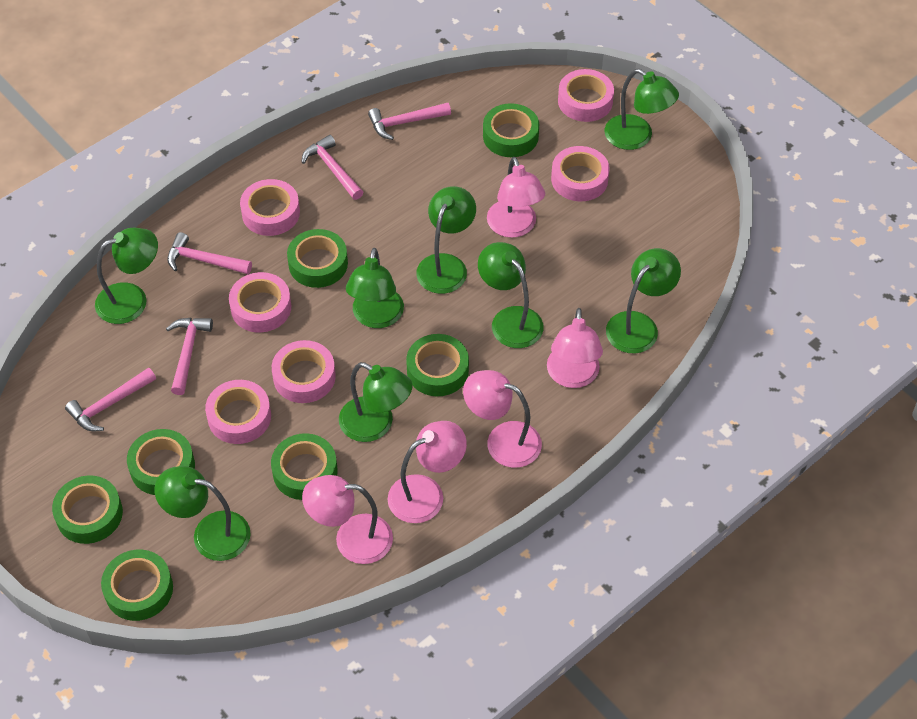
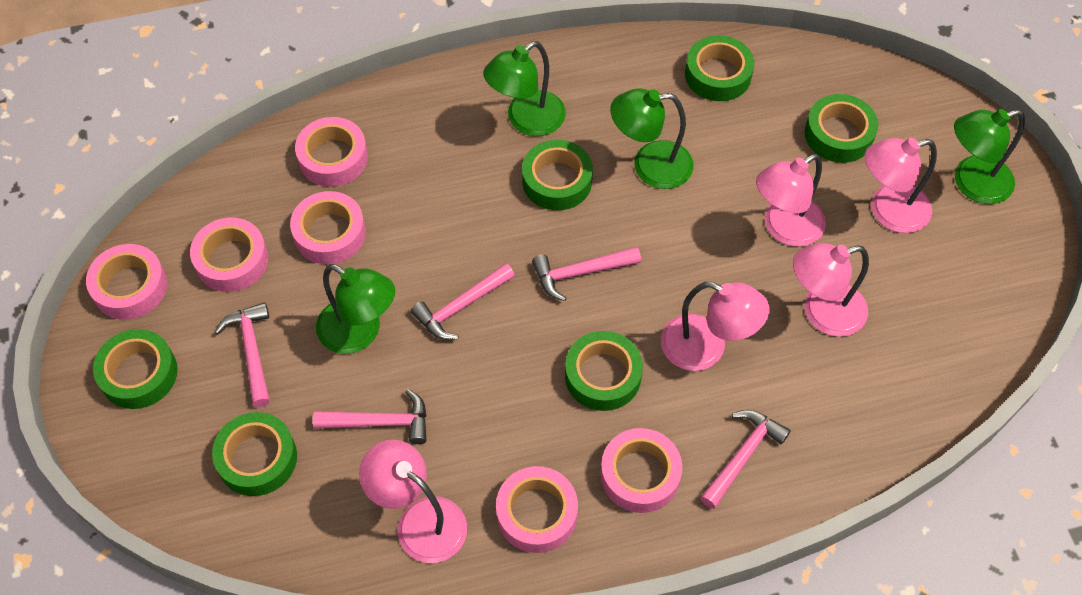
green lamp: [95,227,158,324] [155,466,251,561] [339,362,413,442] [346,248,404,328] [416,186,476,294] [478,242,543,348] [604,69,679,150] [606,248,681,353] = 8 -> [316,264,395,354] [483,41,566,136] [610,88,693,189] [954,109,1025,204] = 4
green tape: [52,475,123,544] [101,550,173,621] [127,429,195,495] [271,433,337,500] [287,229,348,288] [406,334,469,396] [483,103,539,157] = 7 -> [93,329,178,409] [212,412,297,496] [522,140,593,210] [565,331,643,411] [685,35,754,101] [805,94,878,163] = 6

